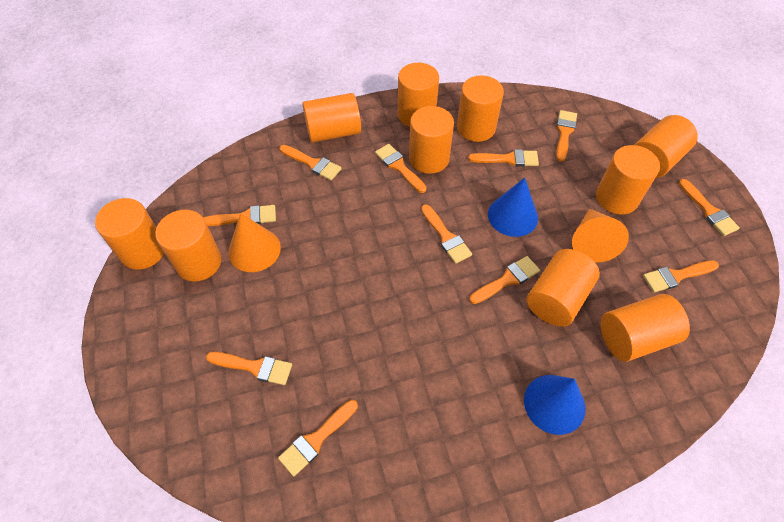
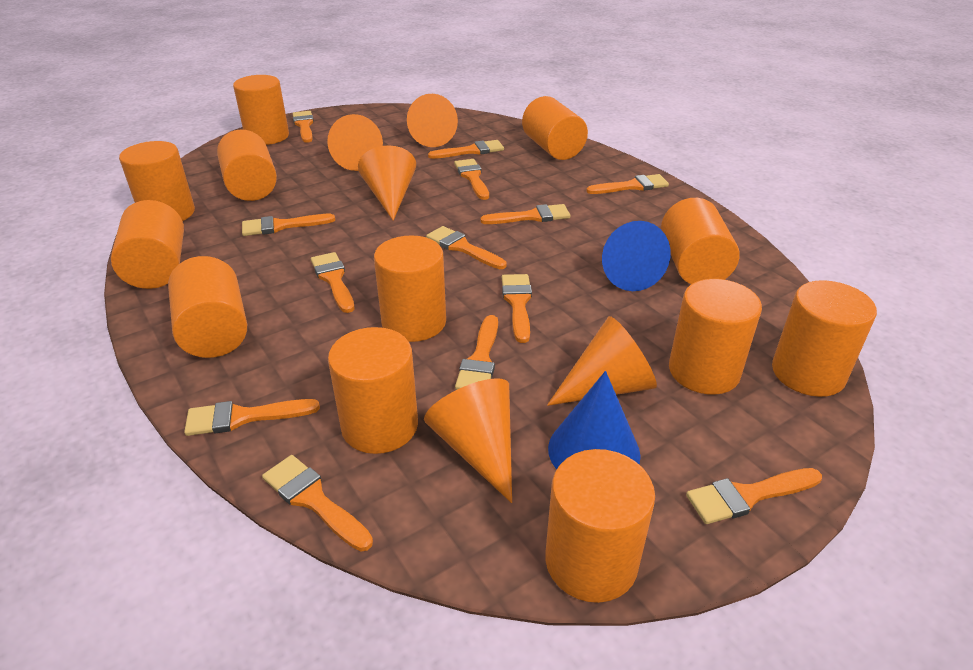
orange brush: [203,205,276,226] [206,352,292,385] [278,400,358,477] [280,145,342,181] [375,144,427,193] [421,204,472,264] [468,149,539,167] [469,256,540,304] [556,110,577,162] [643,260,719,293] [679,179,740,236] = 11 -> [184,399,320,436] [242,214,335,236] [262,455,373,551] [293,111,314,143] [311,252,354,313] [426,226,506,269] [428,140,504,159] [454,159,489,200] [455,315,498,390] [480,204,570,224] [502,274,532,343] [586,174,669,194] [686,468,822,524] = 13
orange cone: [228,213,281,272] [572,209,629,263] = 2 -> [327,114,383,171] [358,145,416,221] [407,94,458,147] [424,378,512,503] [547,316,657,406] = 5
orange cylinder: [95,198,164,270] [155,210,221,281] [302,93,361,143] [398,63,439,127] [409,106,454,174] [457,75,504,142] [527,249,600,327] [596,145,660,214] [600,294,690,362] [634,115,698,178] = 10 -> [111,200,184,289] [119,141,195,221] [168,256,247,358] [217,129,277,201] [233,75,289,145] [328,327,418,454] [374,235,446,342] [522,96,588,160] [545,449,655,603] [661,198,740,284] [669,279,762,395] [772,280,877,397] = 12

